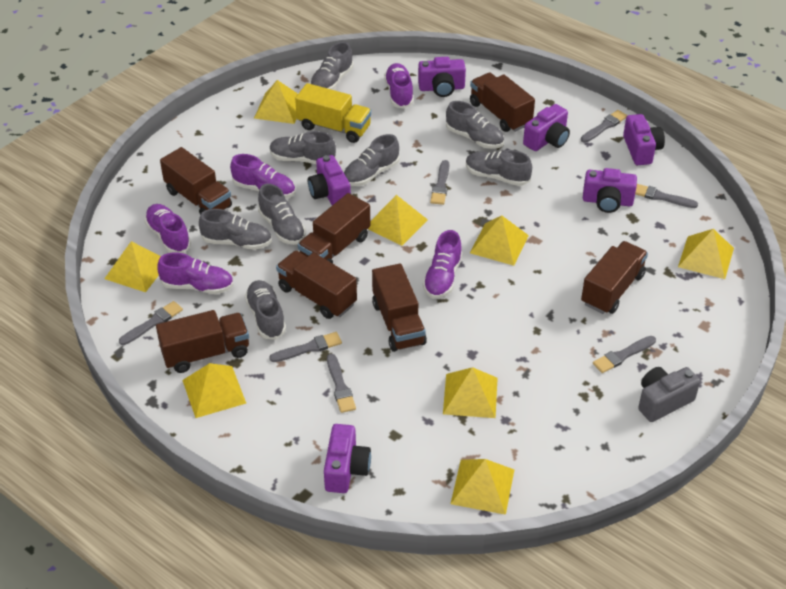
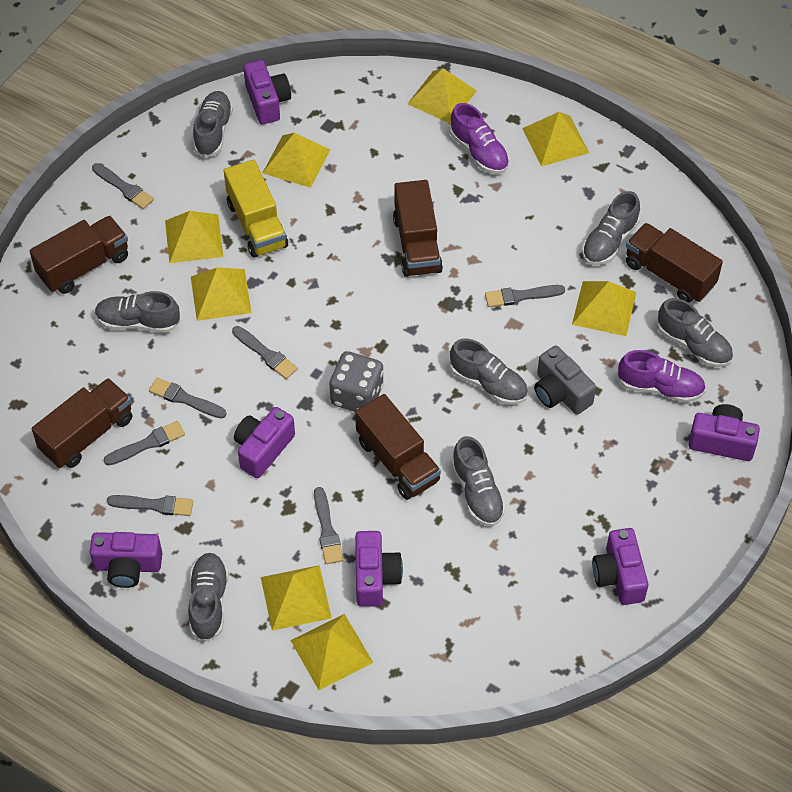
brown truck: [156,310,249,373] [160,147,232,215] [276,251,357,319] [298,193,370,264] [372,263,427,352] [470,73,535,132] [581,241,648,314] = 7 -> [30,216,128,294] [32,378,132,468] [355,394,441,500] [393,180,443,277] [626,223,723,303] = 5
grey dice: none = 0 -> [330,351,384,412] = 1
grey shoe: [199,209,272,250] [245,280,286,340] [258,184,306,245] [270,131,336,164] [310,42,354,90] [344,134,400,186] [446,101,504,149] [466,150,532,186] = 8 -> [95,291,181,333] [188,553,229,642] [193,91,233,158] [450,339,528,405] [451,436,506,526] [582,191,640,265] [657,298,733,367] = 7
purple shoe: [144,204,191,253] [157,252,234,294] [230,154,295,198] [384,63,414,109] [423,230,462,299] = 5 -> [450,103,509,174] [617,350,706,403] = 2

